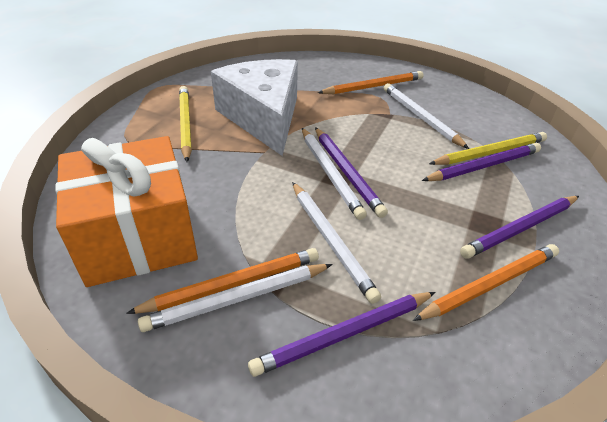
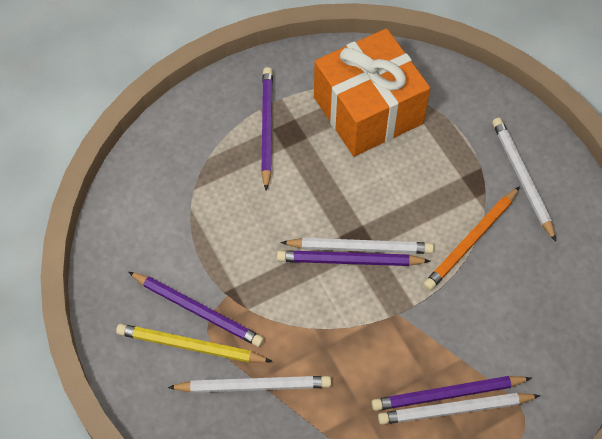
orange pencil: [126,248,319,314] [318,71,423,94] [413,244,559,321] = 3 -> [423,186,520,291] = 1
white cheese: [211,59,298,156] = 1 -> none = 0
yellow pencil: [179,86,192,162] [429,132,547,165] = 2 -> [116,324,272,363] = 1

